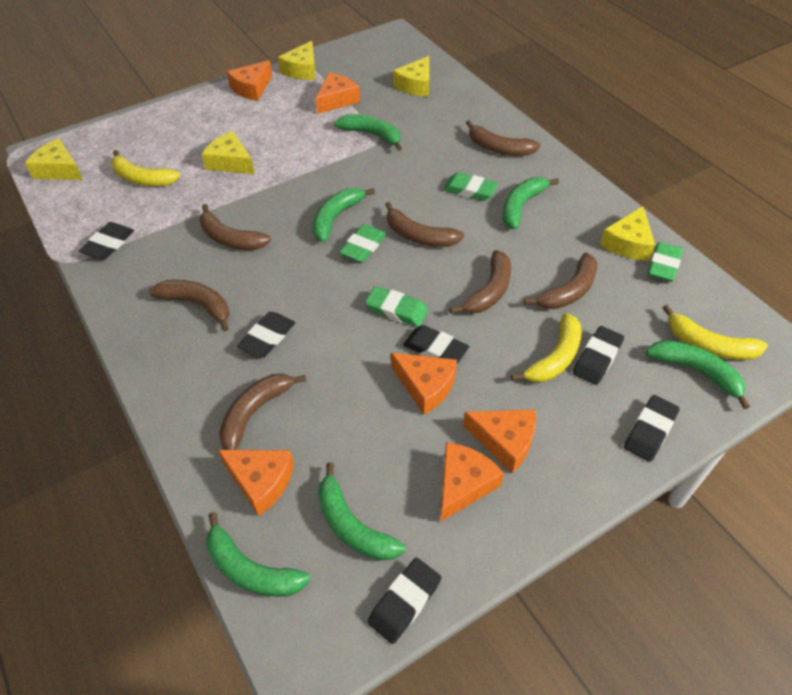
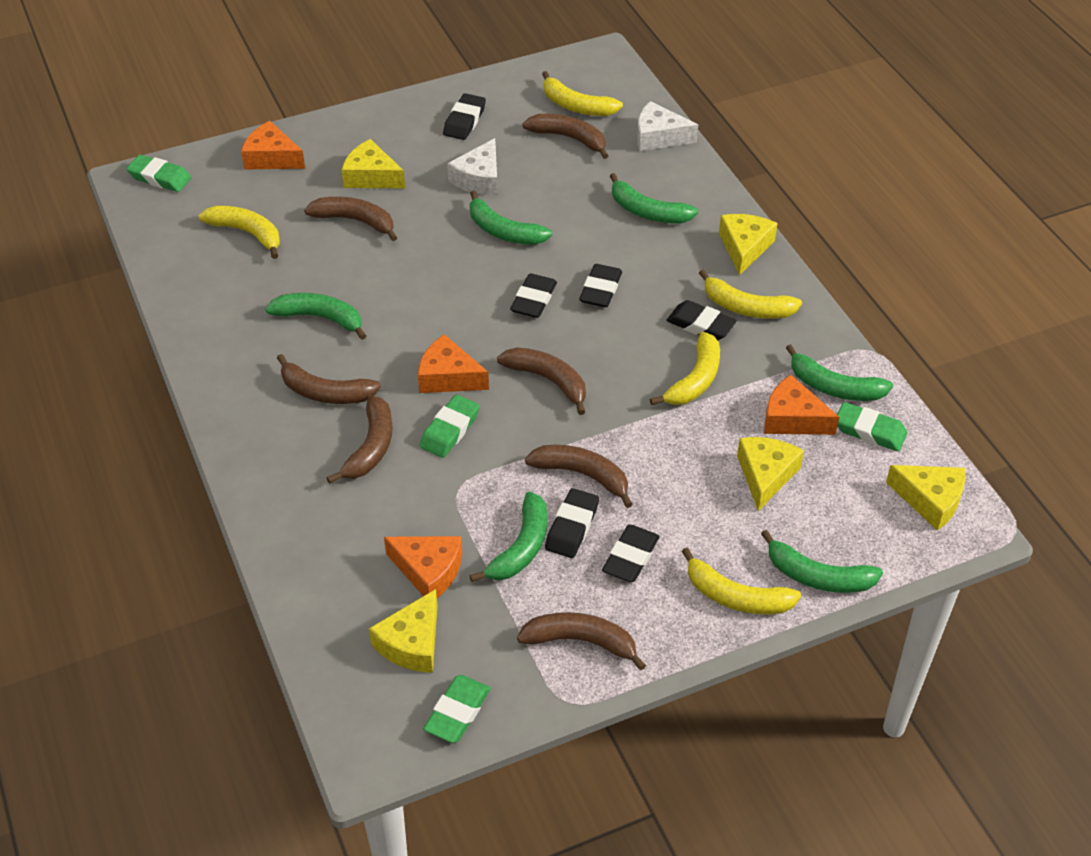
orange cheese: [218,450,294,516] [227,60,272,101] [316,73,360,114] [391,353,457,415] [440,442,504,522] [463,409,536,473] = 6 -> [241,121,305,169] [384,536,462,598] [418,334,489,393] [764,375,839,435] = 4
white cheese: none = 0 -> [447,138,498,196] [637,101,698,151] = 2
yellow banana: [111,150,180,186] [511,312,582,382] [662,305,768,360] = 3 -> [199,206,280,259] [542,71,623,116] [650,332,720,405] [682,547,801,614] [699,269,802,319] = 5

